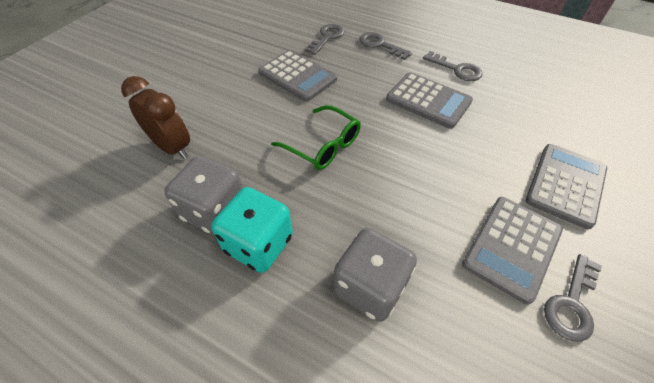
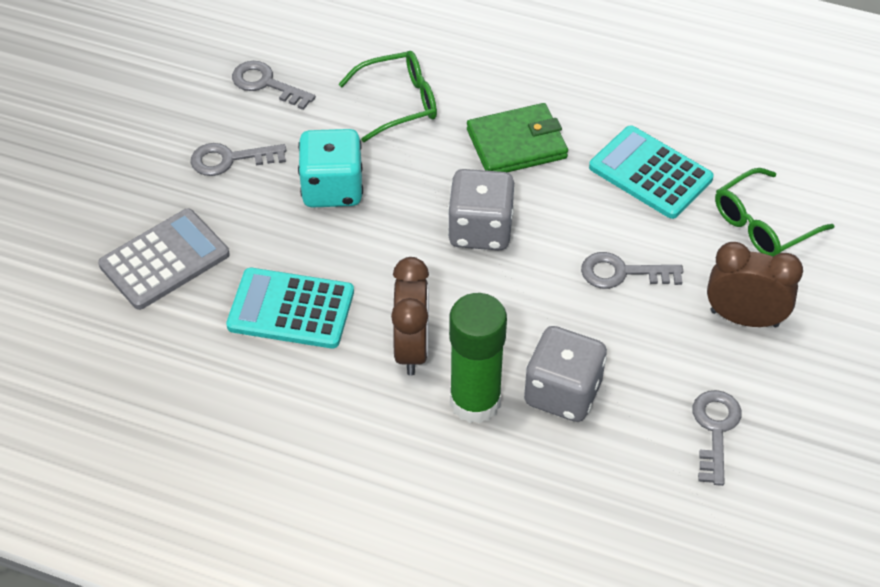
brown clock: [121,76,190,159] = 1 -> [391,257,429,375] [707,242,803,327] = 2
green glasses: [271,105,361,170] = 1 -> [339,51,437,142] [715,168,835,256] = 2
green glue stick: none = 0 -> [449,293,507,424] = 1
green wallet: none = 0 -> [467,103,568,172] = 1
grey calculator: [258,50,337,102] [386,72,473,129] [462,197,563,305] [526,144,607,229] = 4 -> [98,208,230,310] = 1
turquoise calculator: none = 0 -> [226,268,354,348] [589,125,714,219] = 2

